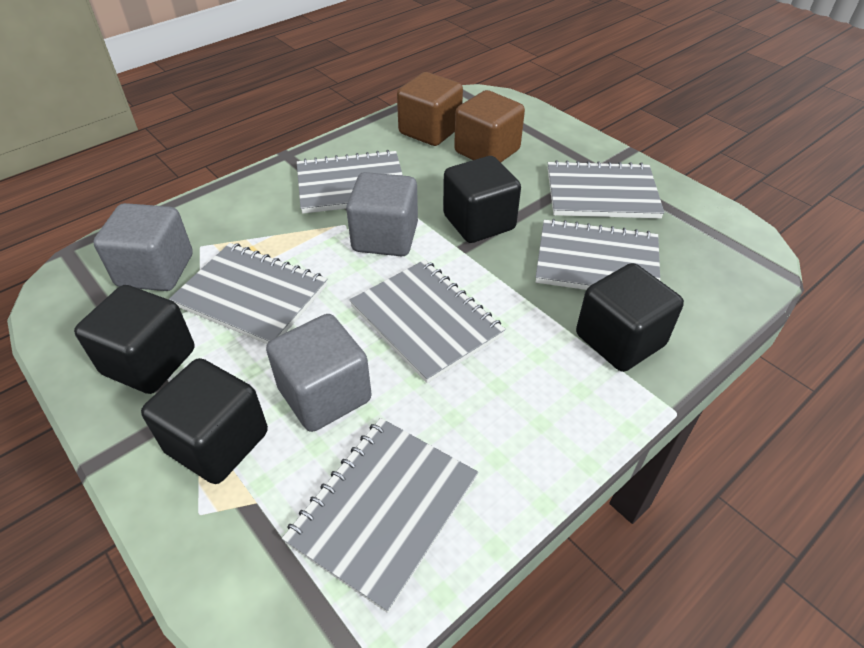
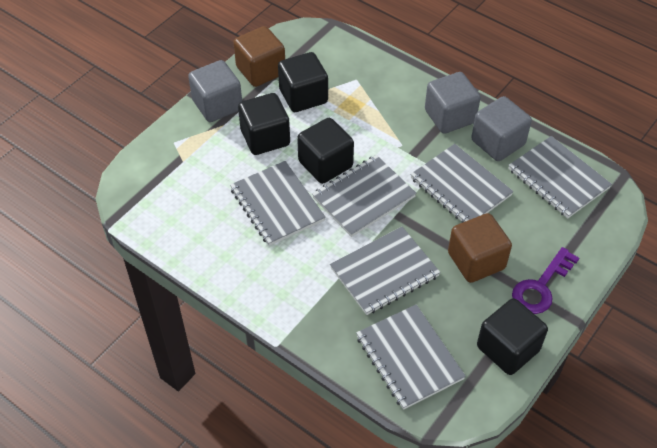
purple key: none = 0 -> [512,247,579,314] = 1

